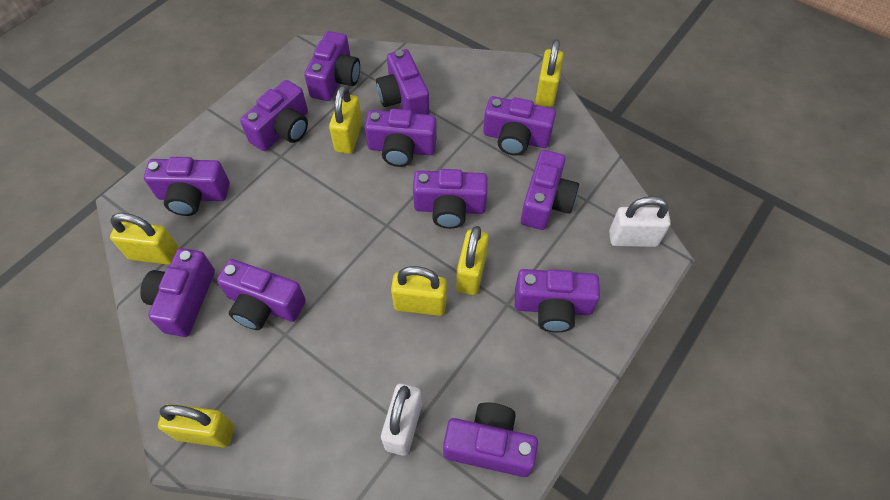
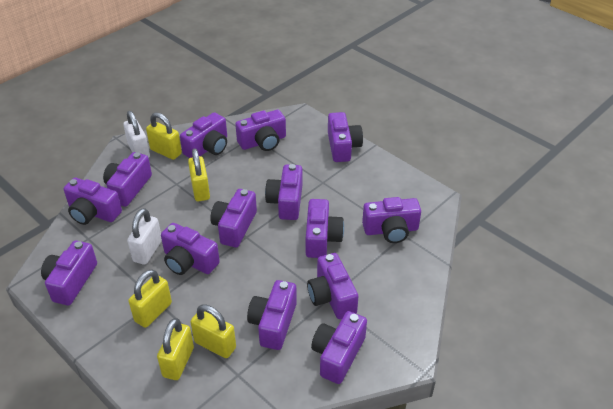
purple camera: [140,248,215,337] [144,157,230,216] [217,259,306,330] [240,80,308,151] [304,31,360,101] [365,109,437,167] [376,49,429,115] [413,169,488,229] [443,403,538,477] [483,96,556,156] [515,269,600,332] [521,150,579,230] = 12 -> [41,240,97,305] [64,178,122,225] [103,152,152,207] [161,223,220,275] [180,112,227,158] [210,189,257,247] [235,110,286,151] [247,280,297,350] [265,164,303,220] [306,199,344,258] [307,253,358,319] [311,311,367,384] [328,112,363,162] [362,197,421,243] = 14
yellow padlock: [110,213,179,265] [158,404,235,447] [329,86,362,154] [391,266,447,316] [456,226,489,295] [535,39,564,107] = 6 -> [129,269,172,328] [146,112,182,160] [157,318,194,380] [188,149,210,201] [190,304,236,358] = 5

